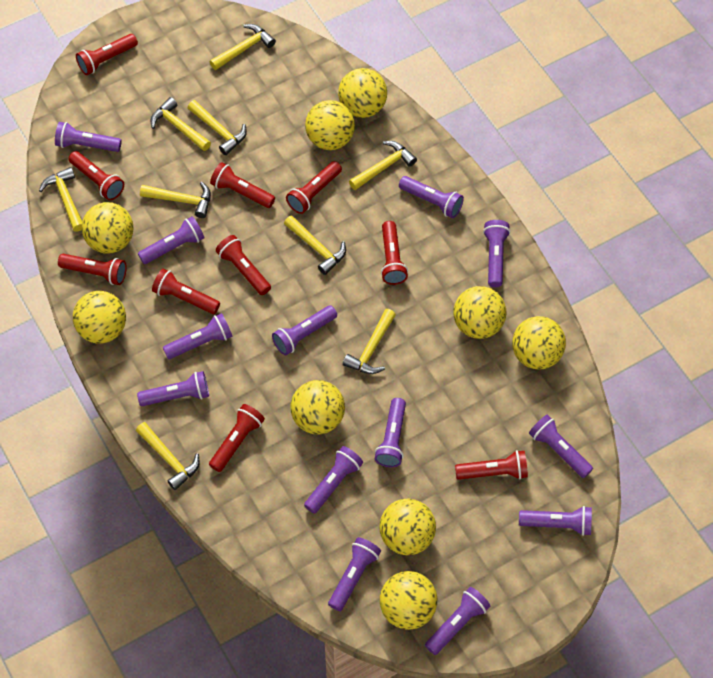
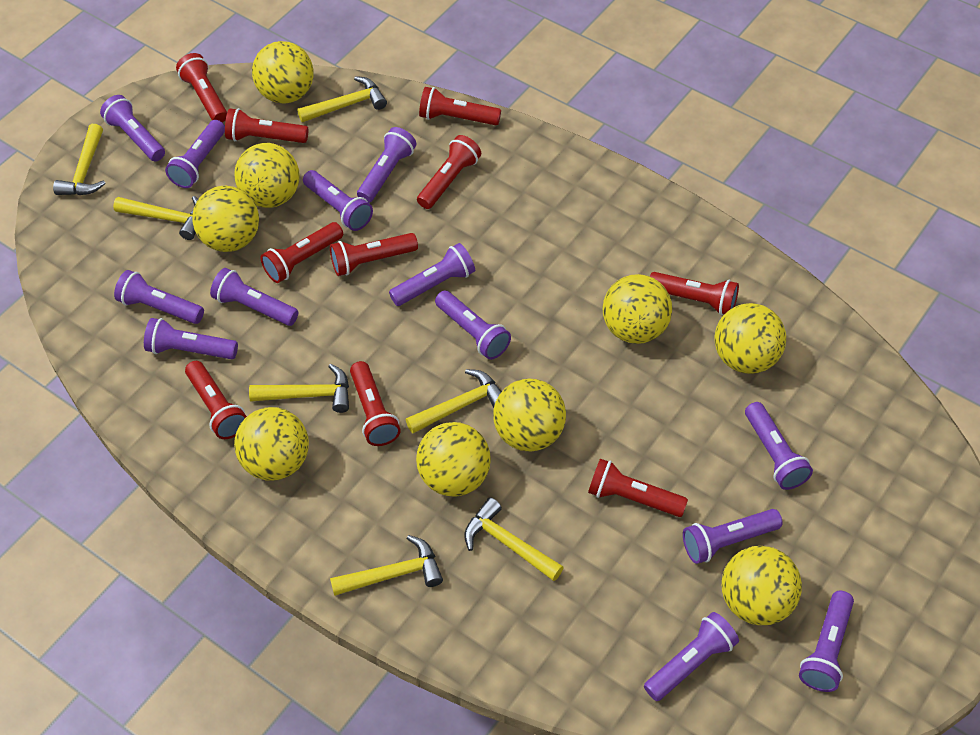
yellow hammer: [39,167,82,232] [136,422,200,490] [140,182,211,218] [150,97,211,151] [188,100,247,155] [210,24,276,70] [284,215,346,275] [343,309,396,374] [349,141,417,190] = 9 -> [53,124,106,195] [113,196,198,240] [249,364,349,413] [297,76,387,122] [330,535,443,596] [406,369,502,433] [464,497,564,581] = 7

